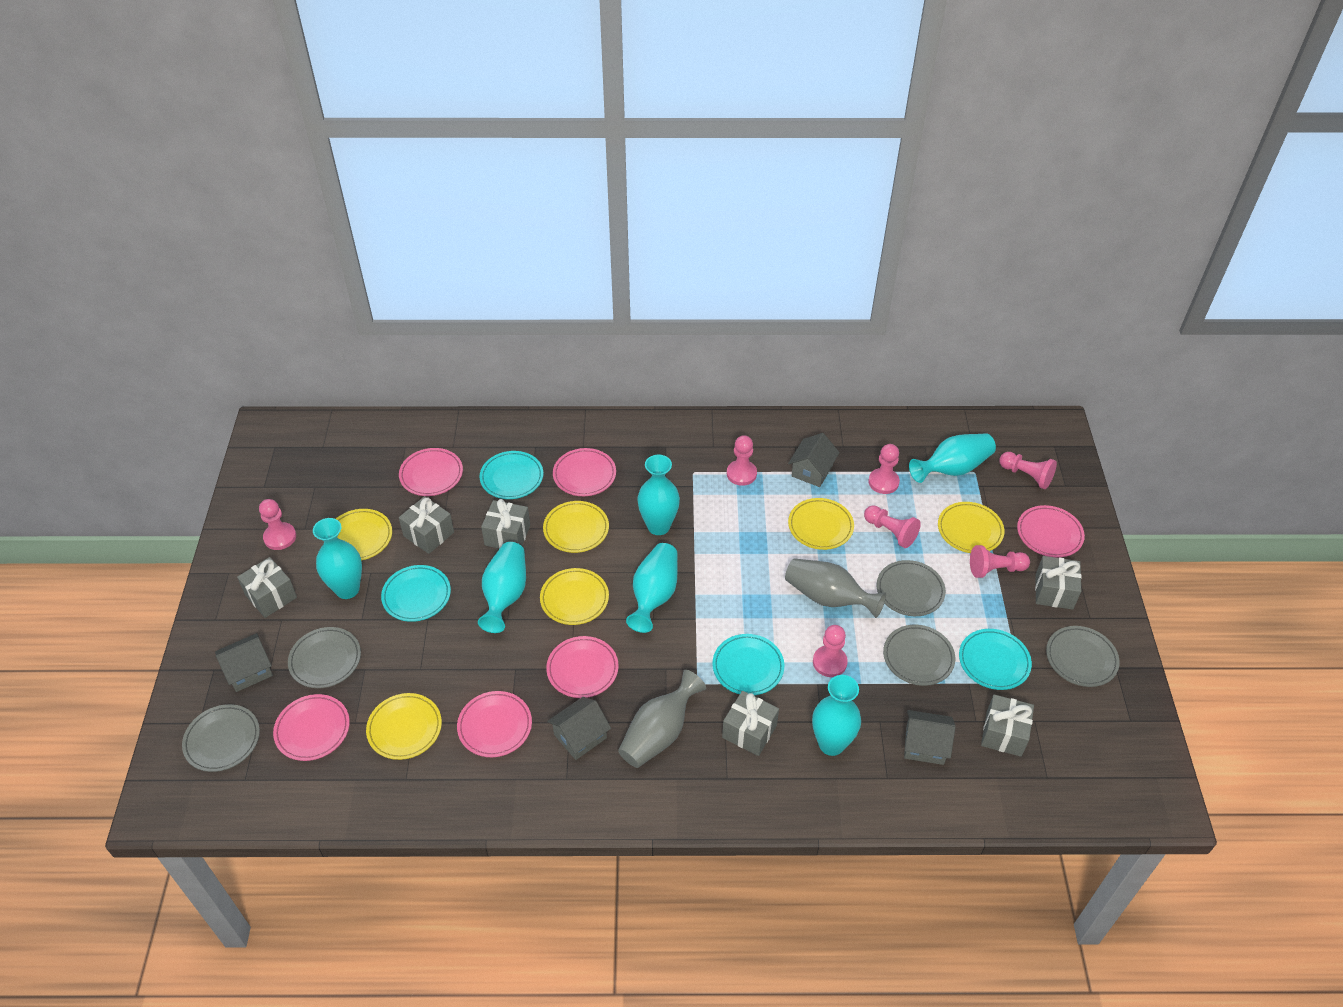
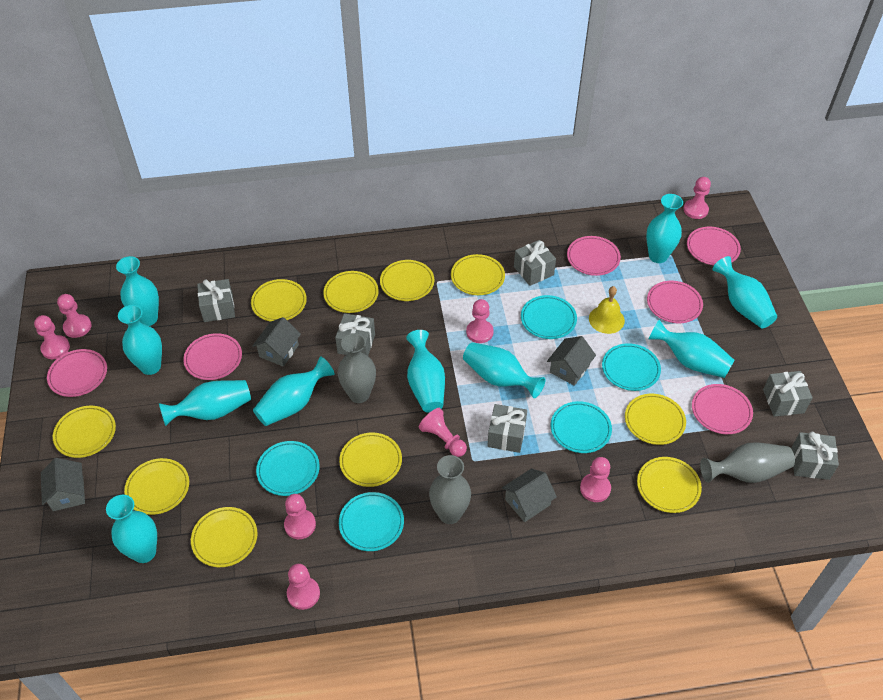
grey plate: [182,704,260,772] [288,627,361,688] [877,560,946,616] [883,625,955,686] [1046,626,1120,687] = 5 -> none = 0
grey vase: [618,670,706,768] [785,558,886,618] = 2 -> [338,333,376,403] [429,455,471,524] [700,442,795,483] = 3
pink pawn: [259,499,296,550] [727,435,757,486] [813,625,848,677] [864,505,921,548] [868,444,900,494] [970,545,1030,578] [999,452,1057,489] = 7 -> [34,315,70,359] [57,294,92,338] [284,494,316,539] [287,564,320,610] [419,408,467,457] [466,299,494,343] [580,457,611,502] [683,177,711,219] = 8
turquoise plate: [381,565,451,622] [480,451,543,499] [712,634,784,695] [959,629,1032,690] = 4 -> [256,441,320,496] [339,492,404,551] [521,295,577,339] [551,401,612,453] [602,343,661,391] = 5
turquoise vase: [313,518,362,599] [478,542,526,633] [626,543,678,633] [637,455,680,535] [812,675,861,756] [909,433,996,483] = 6 -> [106,495,157,563] [116,256,159,326] [118,305,162,375] [159,380,251,426] [253,356,335,426] [406,330,445,413] [463,342,545,398] [646,194,683,263] [649,319,735,378] [713,256,777,328] = 10
yellow bell: none = 0 -> [589,286,625,334] = 1
yellow plate: [336,509,392,561] [366,693,442,760] [540,568,609,625] [543,501,609,553] [788,498,854,550] [938,502,1004,553] = 6 -> [53,406,116,458] [124,458,189,515] [191,507,258,567] [251,279,307,322] [323,271,379,313] [339,433,402,487] [380,260,434,301] [451,254,505,295] [625,394,686,445] [637,457,702,513] = 10

